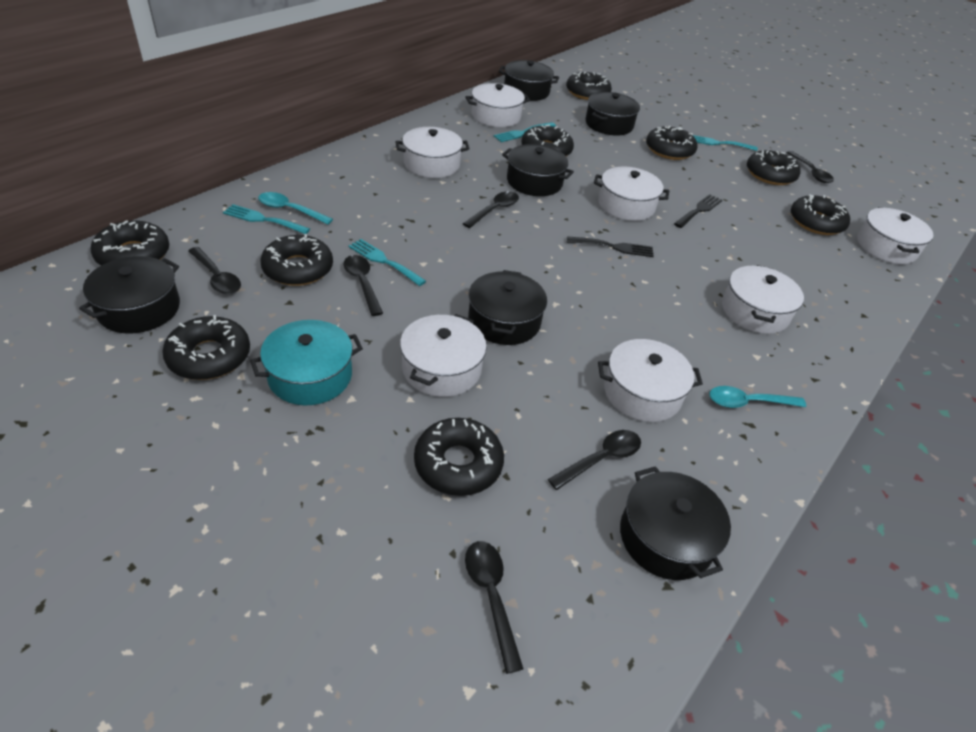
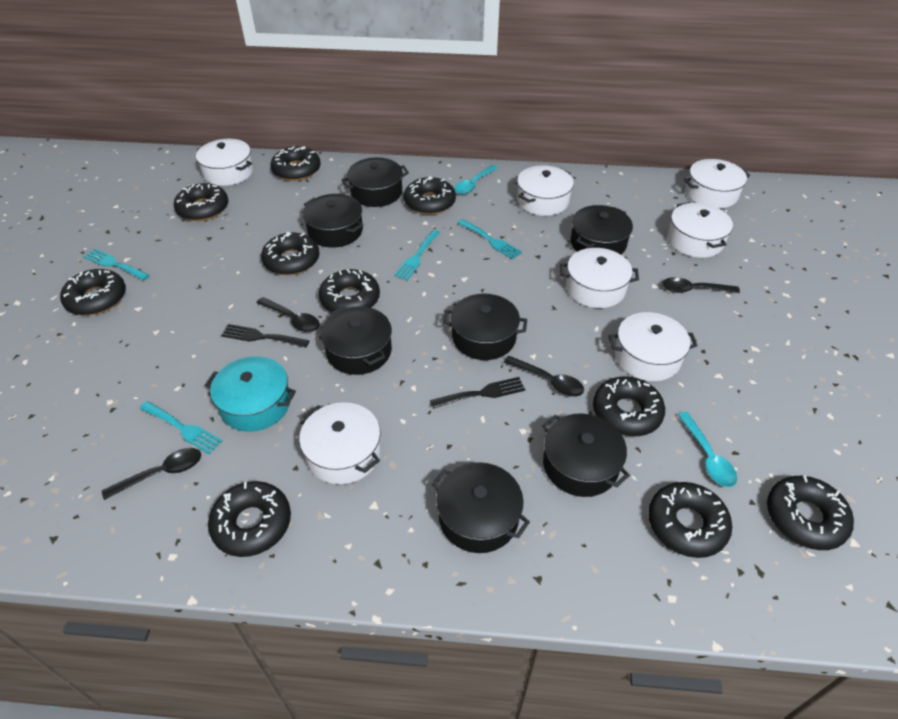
black donut: [90,220,169,265] [162,315,250,380] [260,234,333,286] [414,418,504,496] [521,125,574,156] [566,71,612,100] [646,126,698,160] [747,150,801,185] [791,194,850,235] = 9 -> [60,269,126,316] [174,183,229,221] [208,481,291,557] [261,232,319,275] [270,146,321,181] [319,269,380,312] [404,176,456,215] [593,377,665,436] [648,482,732,558] [767,476,854,550] = 10
black pot: [79,256,180,334] [468,270,547,345] [499,60,559,101] [502,144,574,196] [585,92,640,135] [620,466,731,580] = 6 -> [303,194,363,247] [321,306,392,375] [341,157,409,207] [432,462,530,553] [443,294,527,360] [542,413,630,497] [570,205,633,255] = 7
black spoon: [188,247,241,294] [343,255,383,316] [463,191,519,228] [465,541,523,674] [548,430,641,490] [786,151,834,183] = 6 -> [102,448,201,500] [256,297,320,332] [504,356,584,397] [662,277,740,293] = 4

